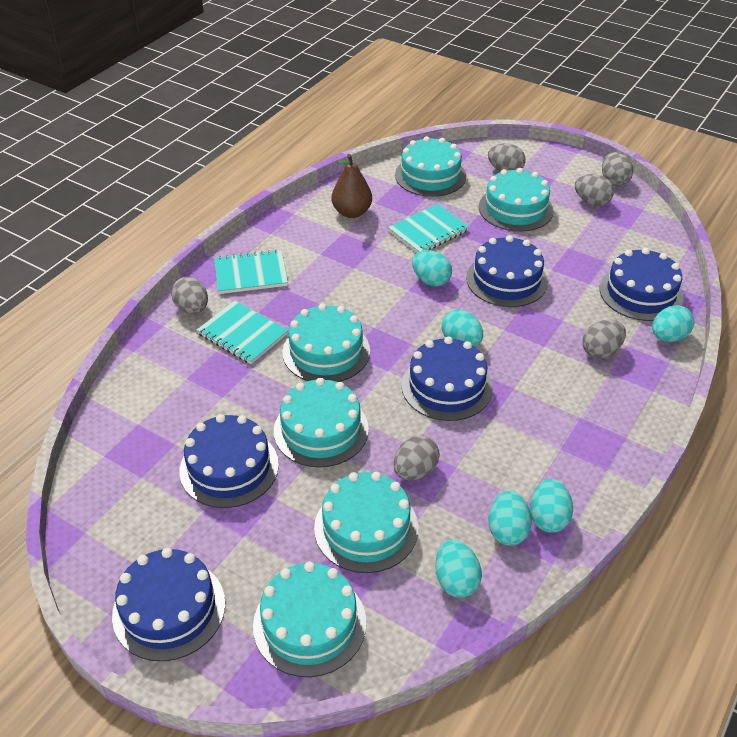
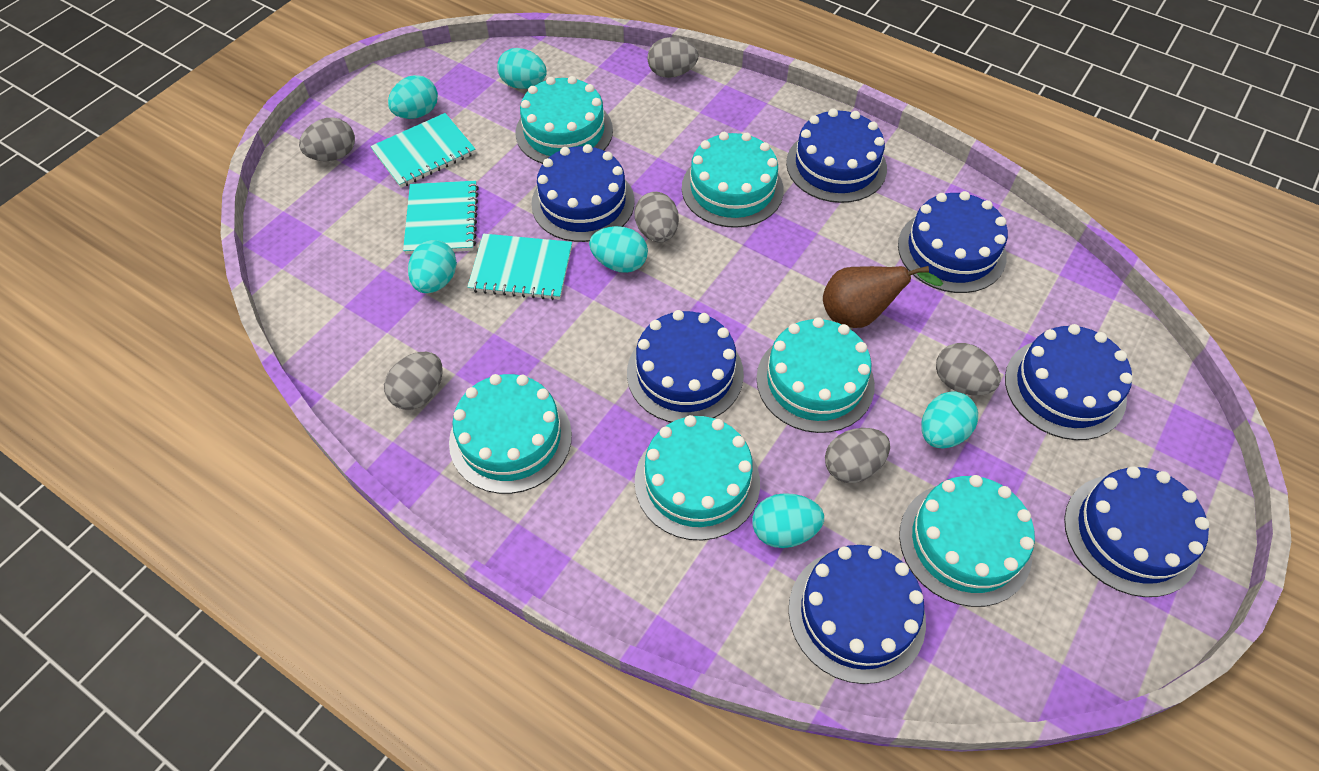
blue cake: [112,548,225,661] [180,414,279,508] [402,337,493,421] [466,235,548,307] [600,248,684,321] = 5 -> [531,144,635,242] [627,310,744,423] [786,108,887,203] [788,545,926,684] [898,191,1008,293] [1005,324,1133,440] [1064,466,1210,597] = 7

